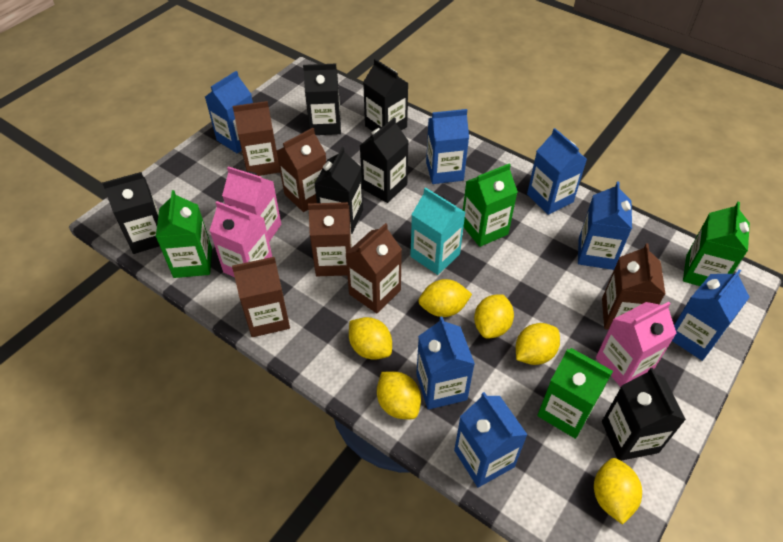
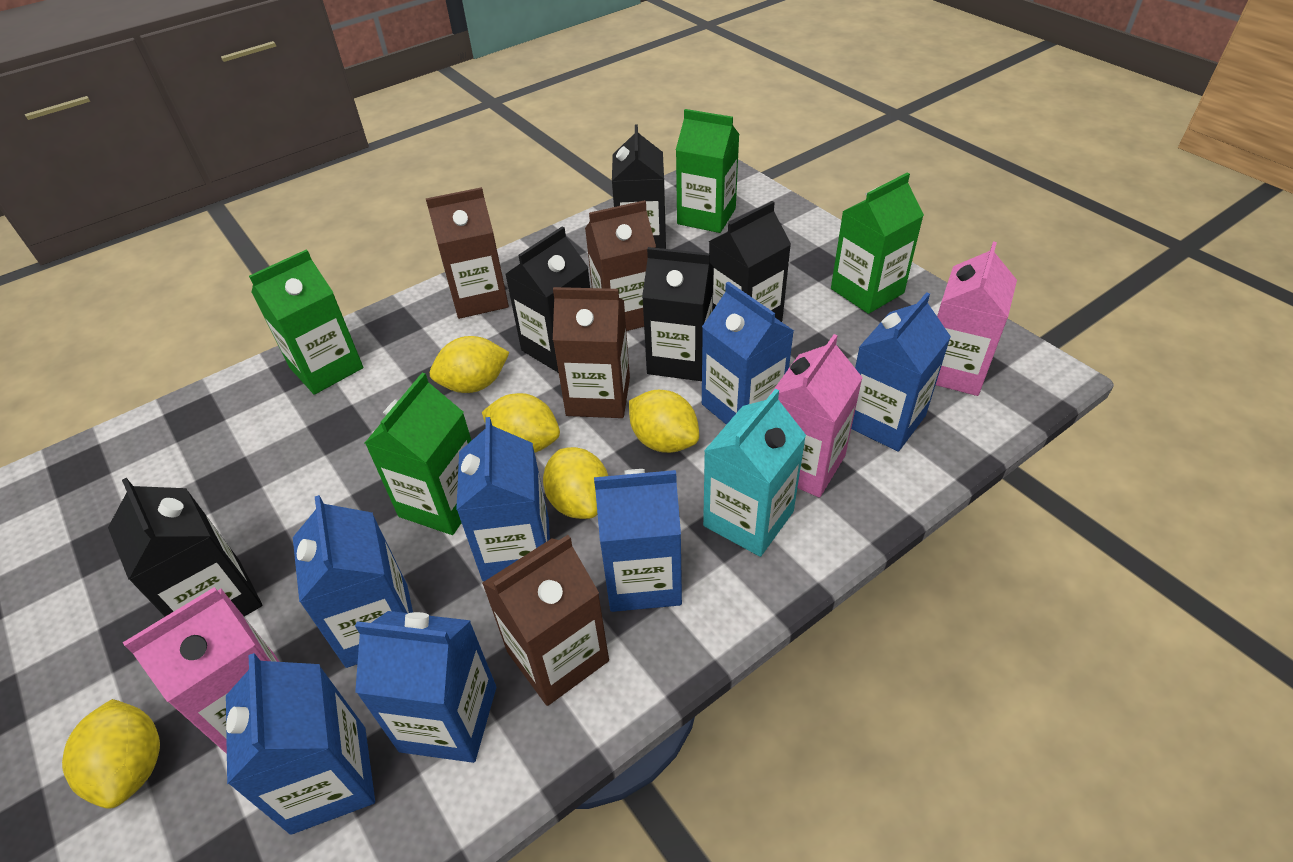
black carton: [102,172,160,254] [303,64,341,135] [314,147,363,234] [360,117,409,203] [363,59,408,131] [602,368,686,461] = 6 -> [108,478,262,617] [505,226,590,373] [612,124,666,249] [642,247,714,381] [709,201,791,322] = 5
brown carton: [232,257,290,337] [233,101,280,176] [277,128,326,212] [308,202,352,276] [345,223,402,313] [602,243,665,330] = 6 -> [426,187,509,319] [482,535,609,706] [553,287,630,418] [585,200,656,331] = 4
yellow lemon: [349,317,392,360] [377,372,421,419] [418,279,472,317] [474,294,514,339] [516,323,560,365] [594,458,642,525] = 6 -> [62,699,160,809] [430,336,510,393] [482,393,560,453] [543,447,608,519] [629,390,699,453] = 5

